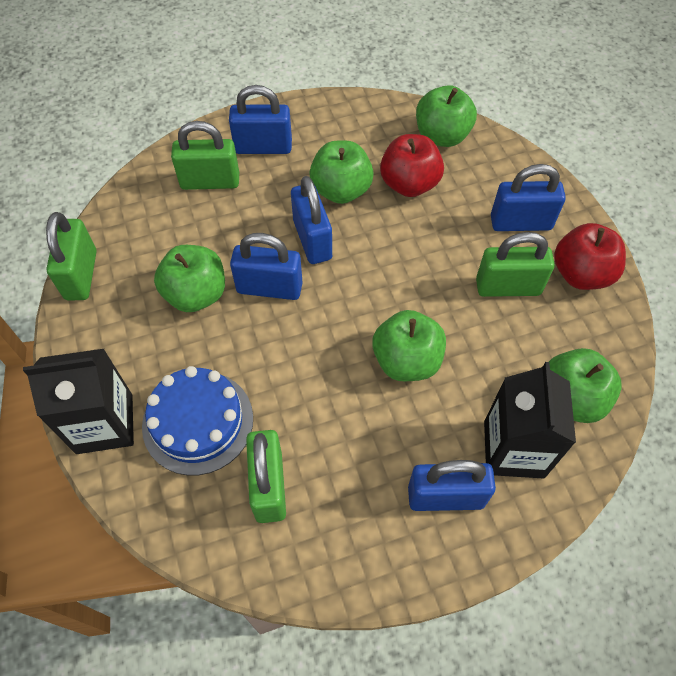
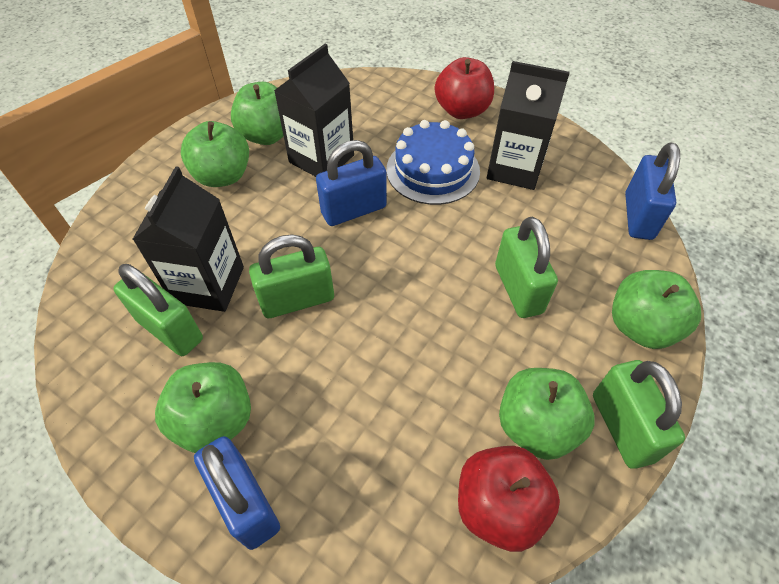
black carton: [23,349,134,454] [484,362,576,479] = 2 -> [132,166,244,312] [274,44,354,177] [487,61,570,190] = 3
blue padlock: [229,85,292,154] [230,233,303,300] [291,176,332,264] [408,460,496,511] [491,164,566,231] = 5 -> [194,436,280,550] [316,140,387,226] [625,142,680,240] = 3

